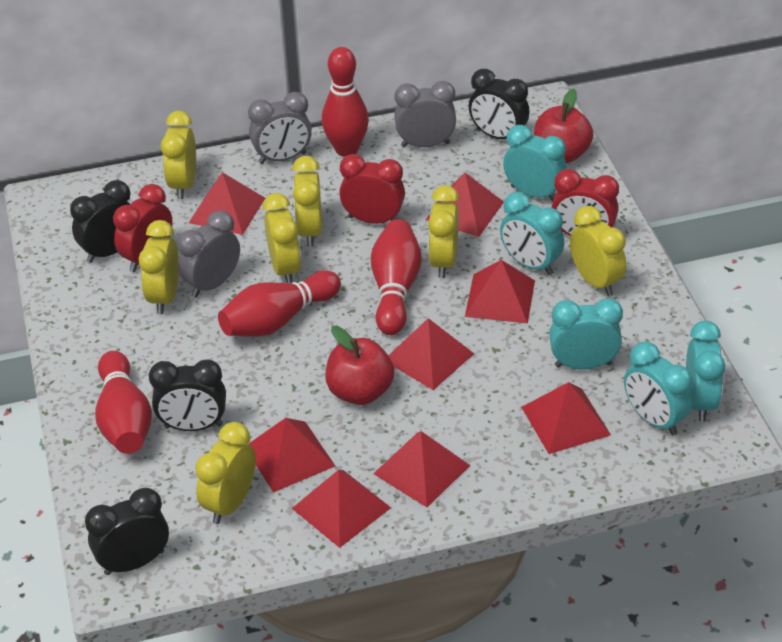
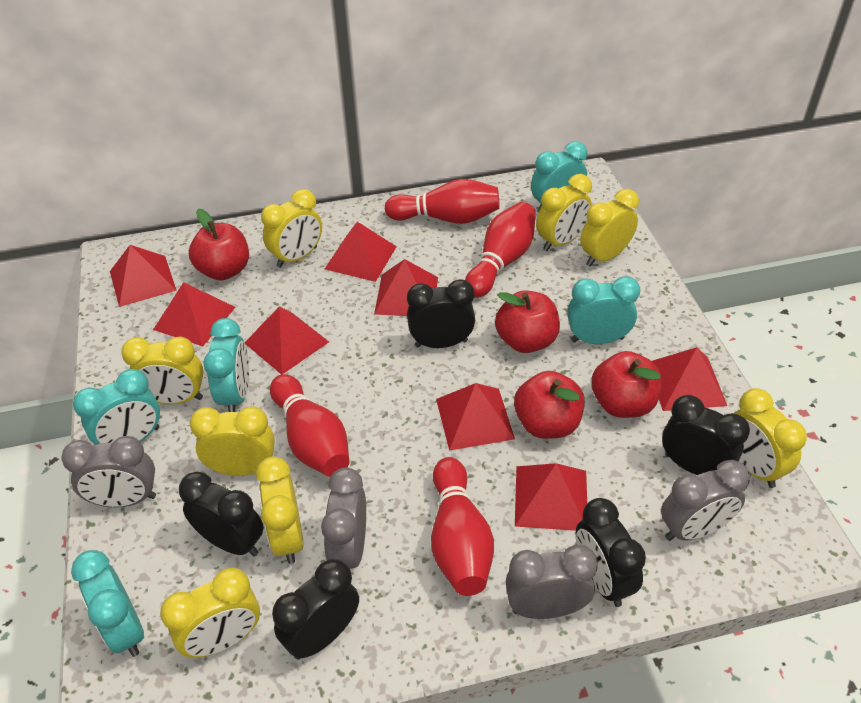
black clock: [70,180,130,263] [85,488,169,575] [149,359,226,431] [469,69,530,139] = 4 -> [179,472,264,556] [272,559,359,660] [407,279,475,348] [576,498,646,607] [662,395,750,475] = 5
grey clock: [177,210,240,298] [248,92,312,164] [394,81,456,147] = 3 -> [61,436,156,507] [321,467,366,568] [505,545,598,619] [661,460,750,541] = 4
red apple: [325,326,394,405] [534,89,594,164] = 2 -> [189,209,249,280] [495,290,560,353] [514,371,585,439] [591,351,662,418] = 4
red clock: [113,184,173,272] [339,154,405,224] [552,169,619,236] = 3 -> none = 0
yellow clock: [139,220,179,314] [161,111,196,199] [195,422,256,524] [263,193,301,283] [292,156,322,247] [428,185,459,278] [570,206,626,296] = 7 -> [121,337,204,404] [160,568,260,658] [190,406,275,476] [256,456,304,564] [261,189,322,268] [536,174,592,251] [580,189,639,267] [734,388,807,488] = 8

